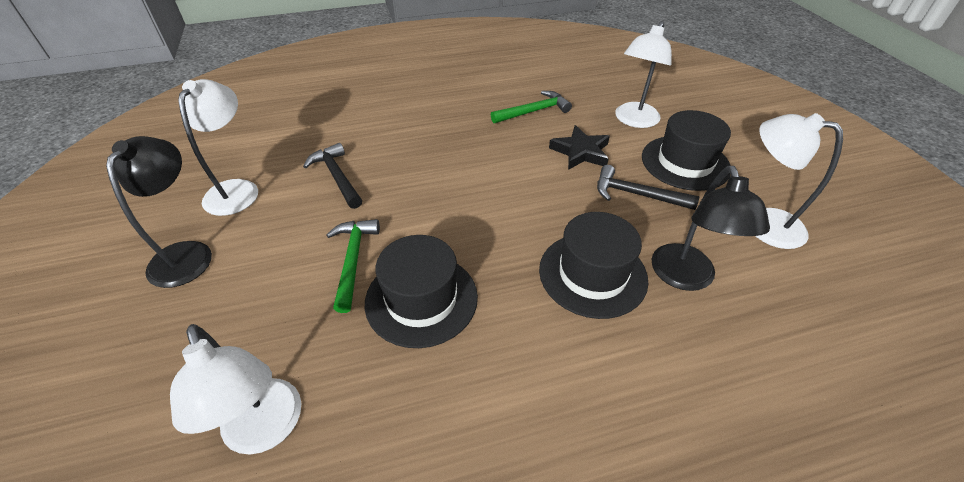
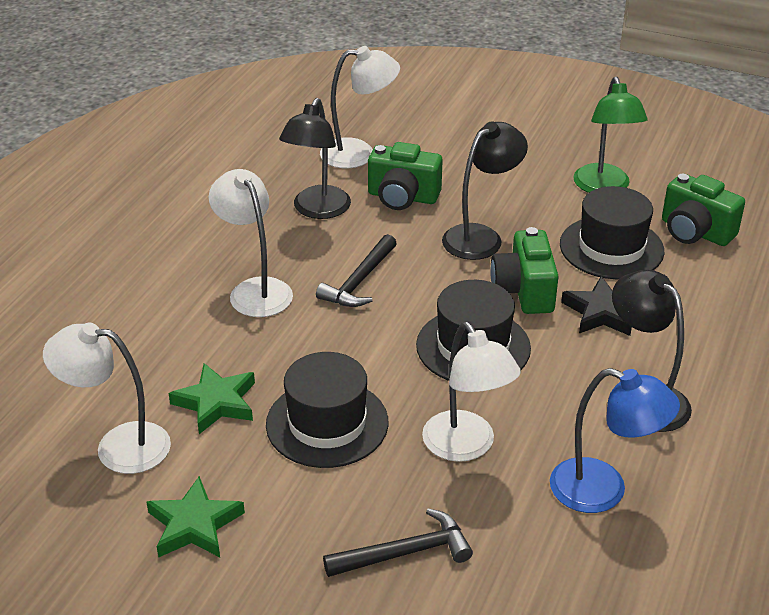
black lamp: [106,136,212,288] [651,166,770,291] = 2 -> [279,98,351,219] [442,122,528,260] [612,270,692,432] = 3
blue lamp: none = 0 -> [550,368,680,513] = 1
green camera: none = 0 -> [368,142,443,210] [490,227,559,314] [662,173,745,246] = 3
green hammer: [326,219,380,313] [491,91,572,123] = 2 -> none = 0
green lamp: none = 0 -> [573,76,648,193] = 1
green star: none = 0 -> [147,476,245,557] [169,363,255,434] = 2

